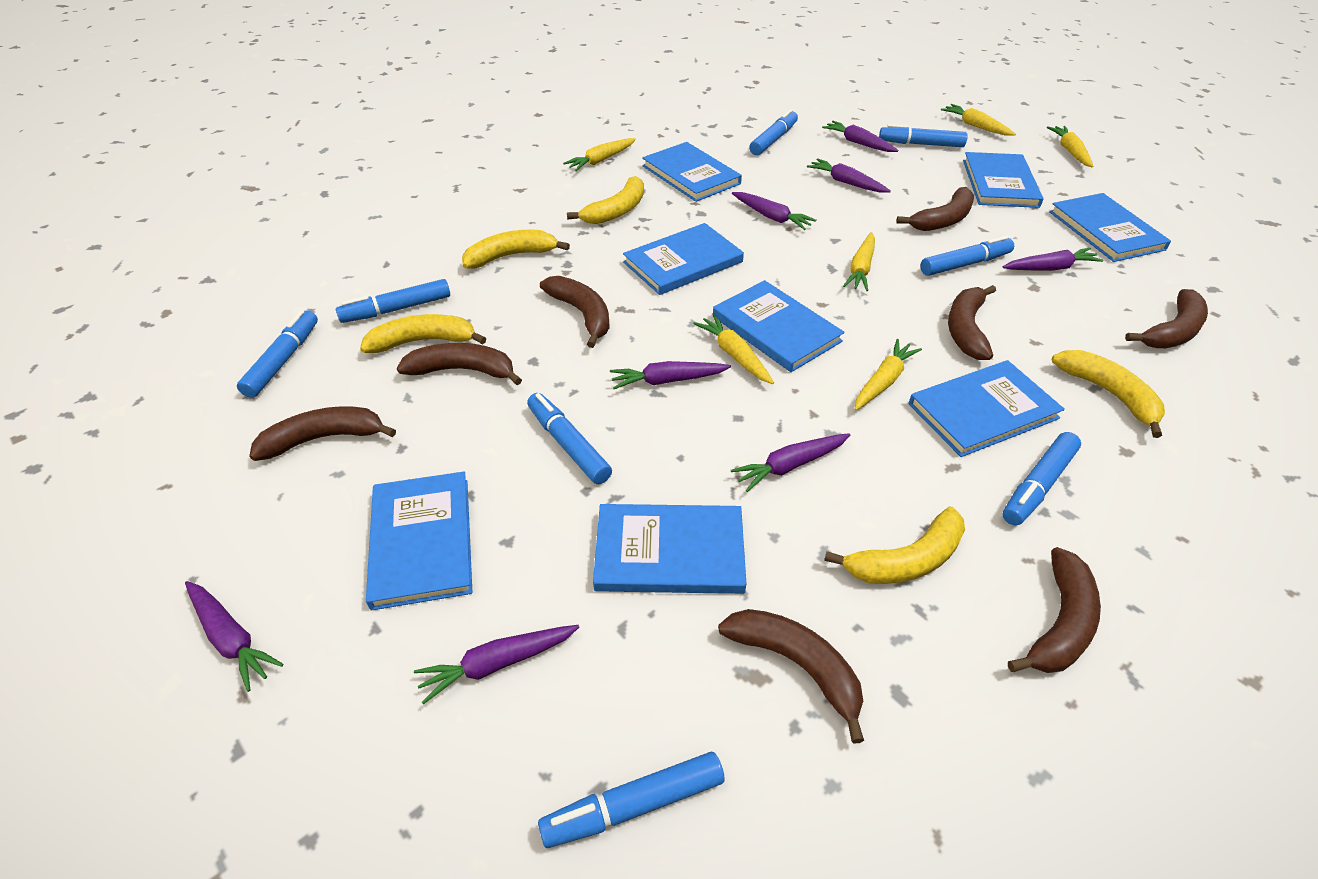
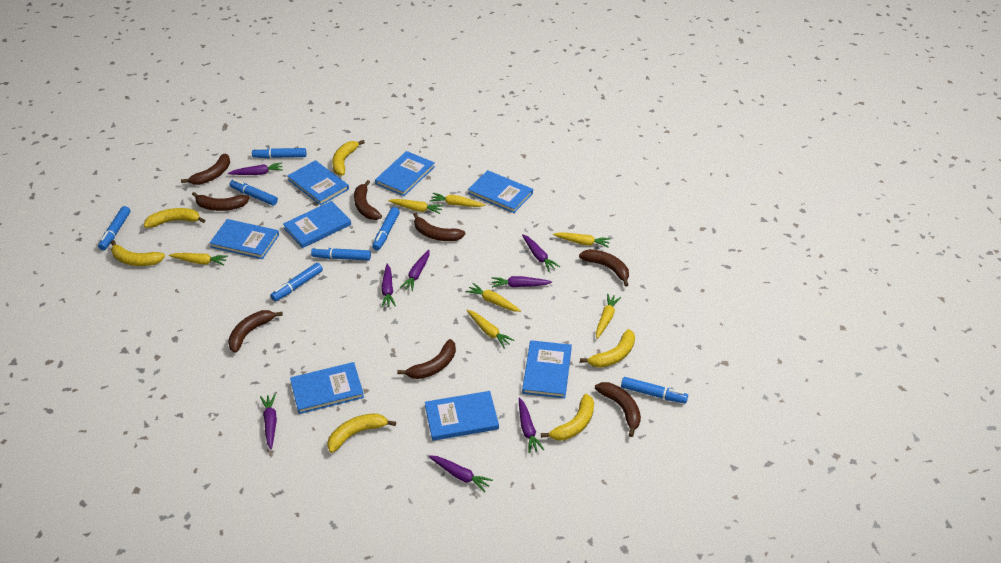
blue marker: [237,310,318,398] [336,279,450,323] [527,393,612,484] [538,752,724,848] [749,109,798,155] [879,124,968,147] [920,236,1014,276] [1003,432,1081,526] = 8 -> [98,206,130,250] [230,179,278,206] [252,148,306,158] [270,263,323,301] [311,247,371,261] [372,207,400,251] [621,377,688,403] = 7
yellow banana: [360,314,486,353] [462,230,570,268] [567,176,644,224] [824,507,965,584] [1052,350,1165,438] = 5 -> [111,240,165,266] [144,208,205,228] [327,413,396,453] [332,140,365,176] [541,394,594,441] [580,329,635,368] = 6
yellow carrot: [563,138,636,171] [693,314,774,384] [843,232,875,291] [855,339,922,410] [941,104,1016,136] [1047,126,1094,167] = 6 -> [169,253,228,265] [388,199,444,214] [430,193,485,207] [466,283,521,312] [467,310,515,348] [553,232,611,248] [596,294,621,339] = 7

